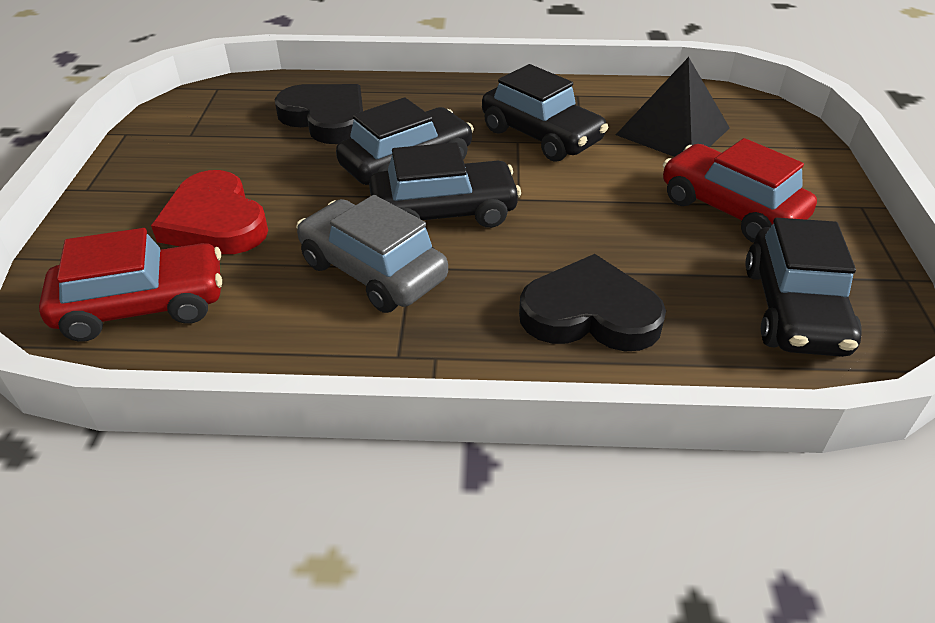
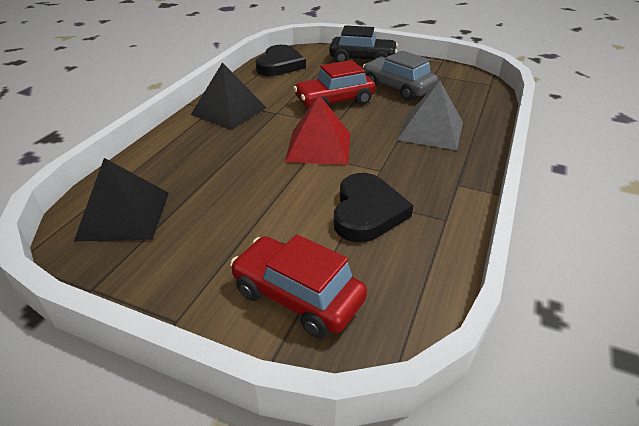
black car: [336,97,474,185] [369,142,521,228] [482,64,608,162] [745,218,862,357] = 4 -> [329,25,398,62] = 1
black pyramid: [616,57,730,157] = 1 -> [74,158,169,242] [191,62,267,130] = 2
grey pyramid: none = 0 -> [397,80,463,150] = 1
red heart: [151,170,268,254] = 1 -> none = 0
red pyramid: none = 0 -> [285,95,350,165] = 1

